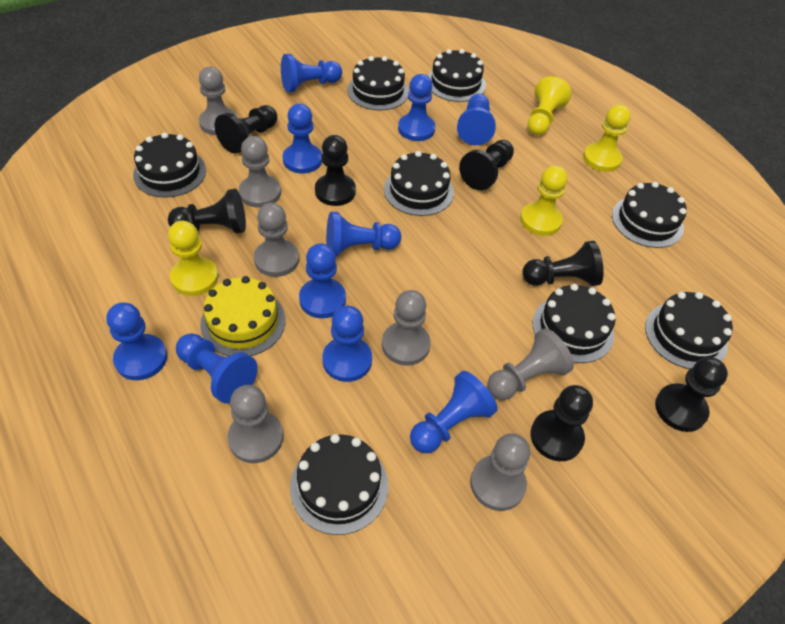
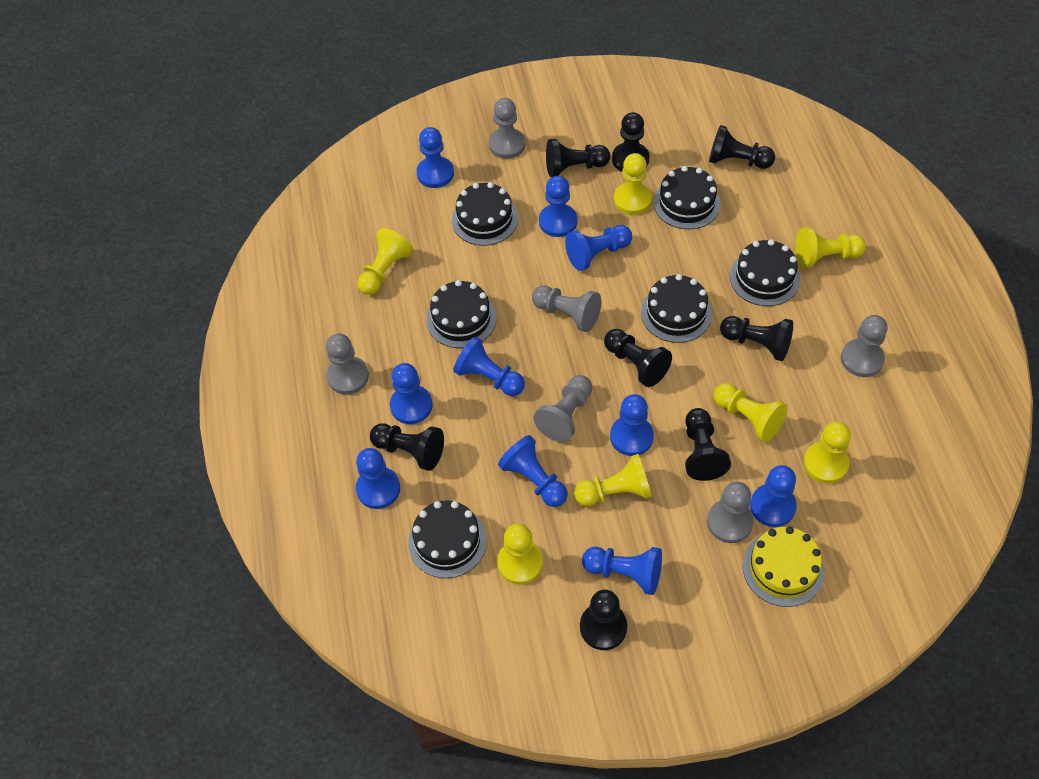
black cake: [133,132,206,197] [290,434,388,535] [347,56,409,110] [384,151,454,216] [428,49,486,102] [533,284,616,363] [612,182,687,248] [645,292,733,369] = 8 -> [408,500,487,578] [426,280,497,348] [452,182,518,246] [641,274,712,343] [654,166,721,229] [730,239,800,306] = 6
black pawn: [168,189,246,233] [215,105,278,154] [315,135,356,206] [459,140,514,190] [522,240,604,286] [530,385,593,461] [655,357,728,432] = 7 -> [370,423,444,471] [546,139,610,177] [580,589,627,650] [604,329,672,387] [612,112,650,172] [685,408,731,481] [709,125,775,169] [720,316,793,361] = 8
grey pawn: [199,66,237,135] [227,385,283,463] [239,136,281,208] [254,203,299,277] [382,290,431,366] [470,433,530,511] [487,328,574,400] = 7 -> [326,333,369,395] [489,98,525,159] [532,285,601,332] [533,375,593,442] [707,481,754,543] [841,315,888,377] = 6
yellow pawn: [168,221,218,296] [520,166,568,236] [528,76,571,136] [583,105,631,172] = 4 -> [358,228,413,295] [497,524,543,585] [574,454,652,506] [614,153,652,215] [714,383,788,442] [795,227,866,268] [803,421,851,484] = 7

